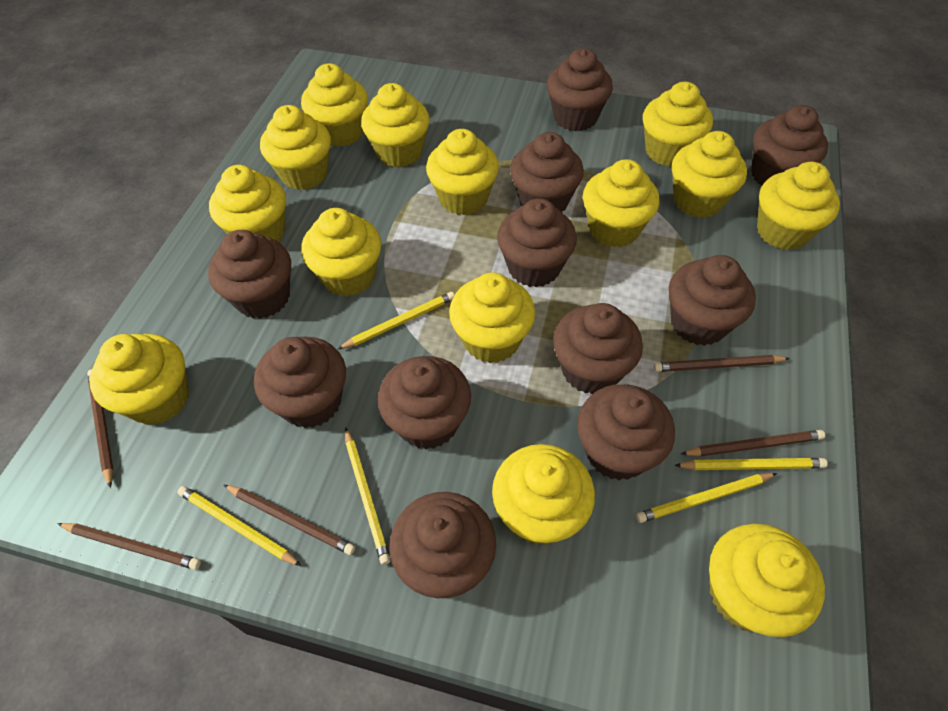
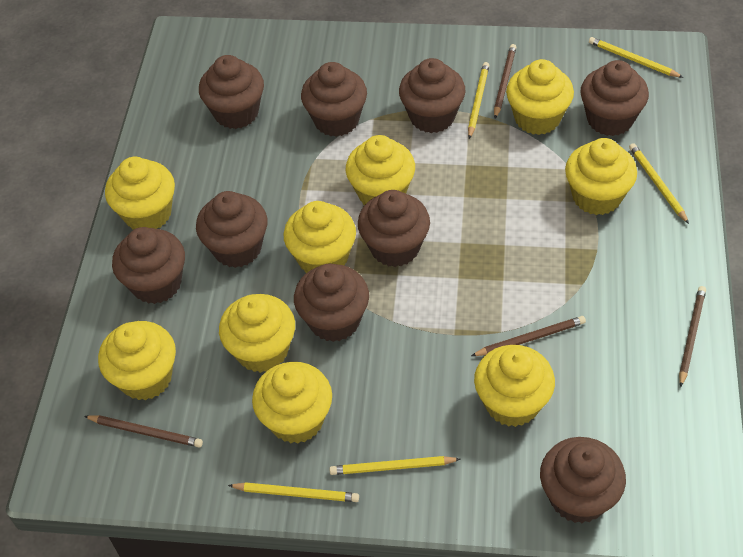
brown cupcake: [208,230,291,319] [254,336,346,428] [378,356,471,449] [389,492,496,598] [497,198,577,287] [510,132,584,212] [547,48,613,131] [553,303,643,394] [577,384,675,481] [668,255,756,346] [751,105,828,185] = 11 -> [112,227,185,304] [196,191,268,268] [199,55,264,129] [294,264,369,342] [301,62,367,137] [358,190,430,267] [399,58,465,133] [540,437,626,523] [580,60,649,136] = 9
brown pencil: [57,523,201,570] [87,369,114,488] [224,485,355,555] [653,355,790,372] [681,430,825,457] = 5 -> [84,415,203,448] [471,316,586,356] [494,44,517,118] [679,286,706,387] = 4
yellow cupcake: [89,334,189,425] [209,165,286,242] [260,105,331,190] [301,63,368,147] [301,208,381,297] [361,83,430,167] [426,129,499,215] [449,272,535,363] [492,444,595,545] [583,159,659,247] [643,82,713,167] [672,131,747,218] [709,524,825,637] [757,162,840,250] = 14 -> [98,321,176,400] [105,157,175,229] [219,294,295,373] [252,362,332,444] [284,201,356,273] [346,135,415,205] [474,345,555,427] [506,59,574,135] [565,138,637,215] = 9

